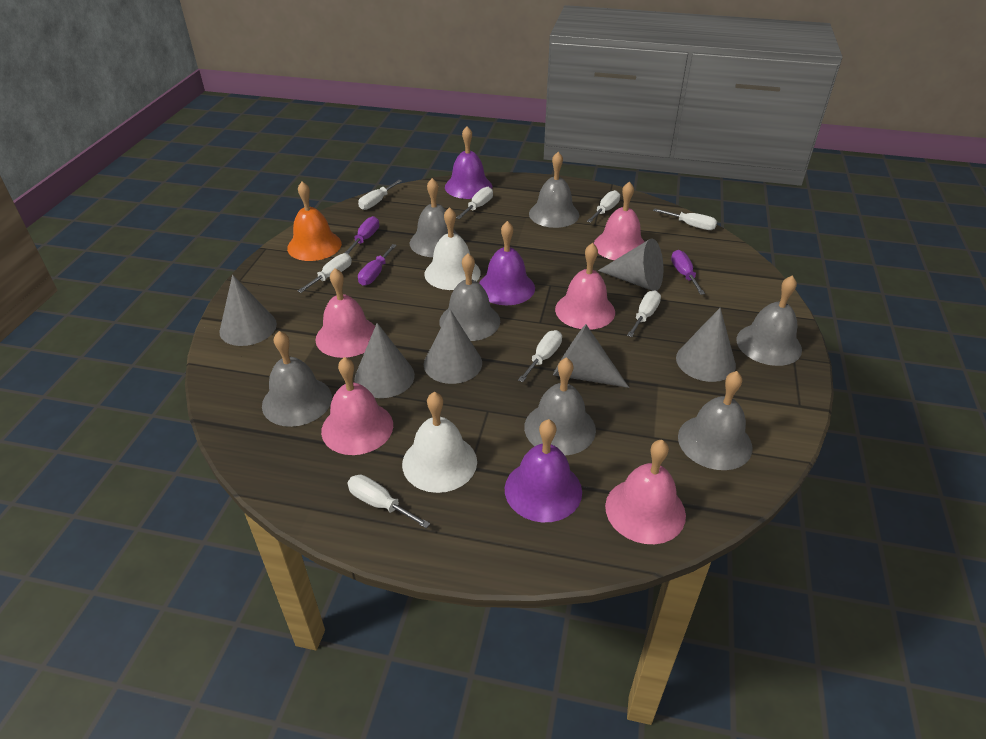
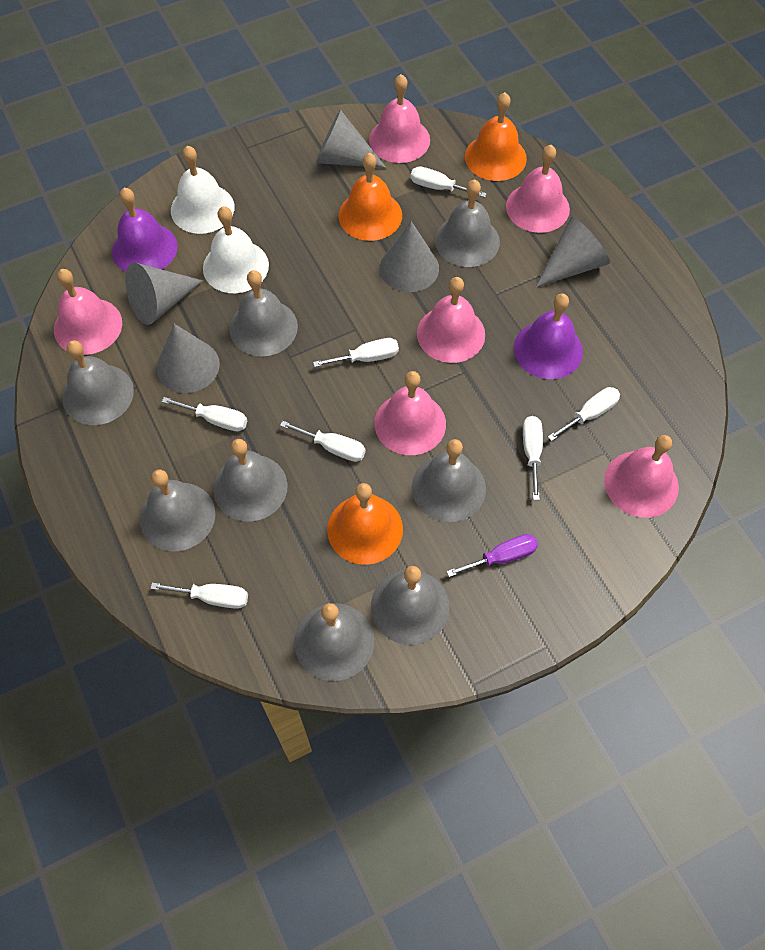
grey bell: [262,331,332,427] [410,178,461,257] [439,253,500,341] [524,357,596,456] [529,152,579,228] [678,371,753,470] [736,275,802,366] = 7 -> [62,340,134,425] [140,470,215,552] [213,439,288,521] [230,270,298,356] [294,603,374,681] [371,566,449,645] [412,439,486,522] [435,179,500,267] = 8
grey cone: [219,275,277,346] [354,323,415,398] [424,309,482,384] [553,324,629,388] [598,238,663,291] [676,308,736,382] = 6 -> [125,263,203,325] [157,324,220,393] [316,109,386,168] [380,221,439,292] [535,217,610,288] = 5
orange bell: [287,181,342,261] = 1 -> [327,483,403,565] [338,153,402,241] [465,92,527,181] = 3
pink bell: [315,268,375,358] [321,357,393,455] [555,243,615,330] [594,181,645,260] [605,440,686,544] = 5 -> [54,269,122,355] [369,74,430,163] [375,371,446,455] [417,277,485,363] [506,145,570,233] [604,435,679,518] = 6
purple bell: [445,126,492,199] [479,221,535,305] [505,419,582,522] = 3 -> [112,188,178,272] [514,293,583,379] = 2
purple screwdriver: [345,216,379,254] [358,244,397,286] [671,250,705,295] = 3 -> [446,534,538,577] = 1
white screwdriver: [298,253,352,293] [347,475,430,528] [358,180,402,210] [456,187,493,219] [518,330,562,382] [587,190,620,223] [627,290,661,337] [653,208,717,230] = 8 -> [150,583,248,609] [162,397,247,431] [280,421,366,462] [313,338,399,367] [410,166,487,198] [523,416,543,500] [548,387,620,441] = 7

